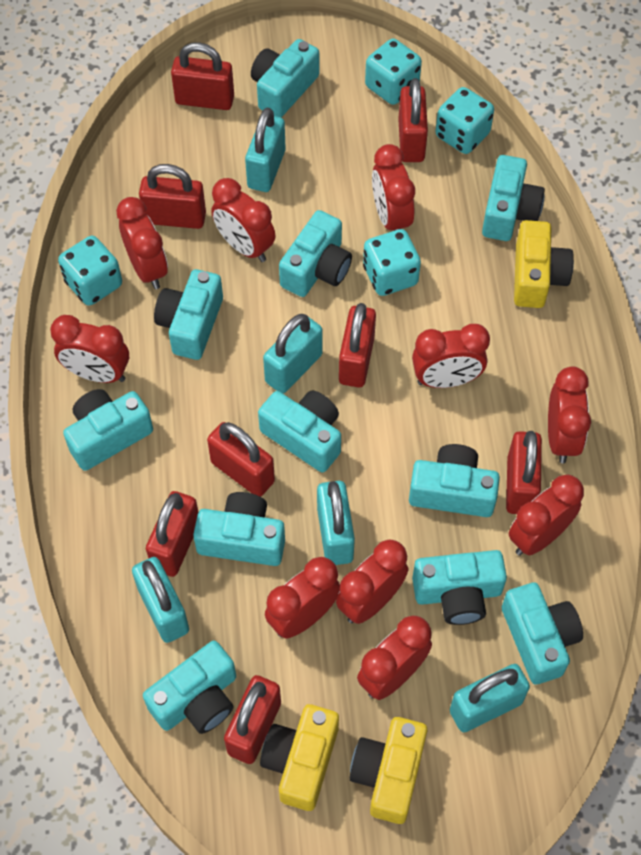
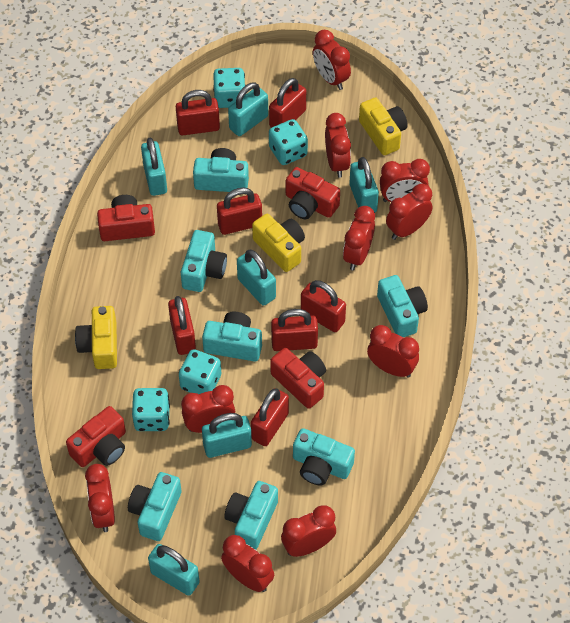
red camera: none = 0 -> [66,406,126,467] [97,195,155,241] [270,348,326,409] [286,167,340,219] = 4
red padlock: [139,164,206,229] [146,491,198,577] [171,42,234,110] [207,422,275,497] [224,675,281,764] [339,303,376,388] [398,78,428,162] [506,431,542,514] = 8 -> [168,296,196,355] [176,90,220,136] [217,187,262,235] [251,388,289,446] [269,78,306,128] [271,309,318,351] [301,280,346,332] = 7
turquoise camera: [63,389,153,471] [143,641,236,734] [154,269,223,360] [193,492,285,566] [251,39,319,117] [258,390,341,473] [279,210,352,297] [409,444,500,517] [412,550,507,625] [482,155,545,241] [502,582,583,684] = 11 -> [128,472,181,541] [181,230,227,292] [193,148,249,192] [202,311,262,362] [224,481,278,550] [293,428,355,485] [377,275,428,337] = 7
turquoise padlock: [132,557,189,643] [245,108,286,192] [263,314,323,394] [317,481,355,565] [450,664,530,732] = 5 -> [141,138,167,196] [148,544,200,596] [202,413,252,458] [228,82,268,136] [237,250,276,306] [349,157,379,213] = 6

